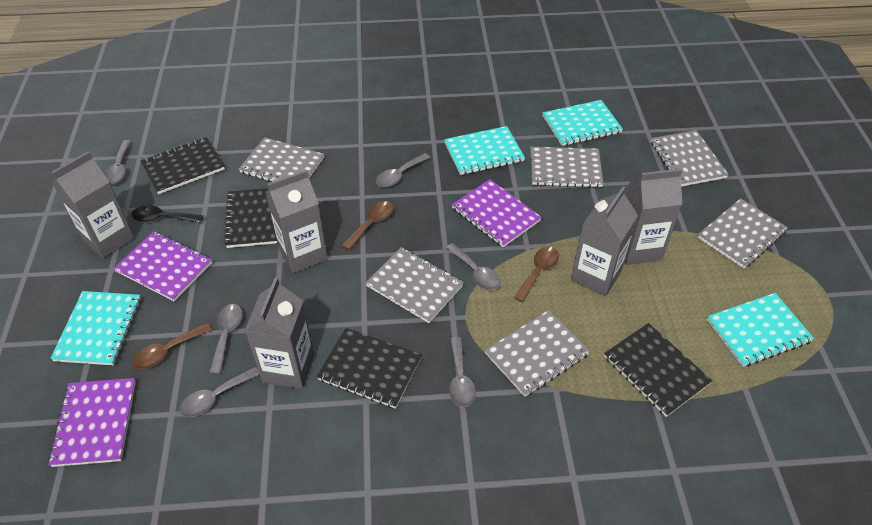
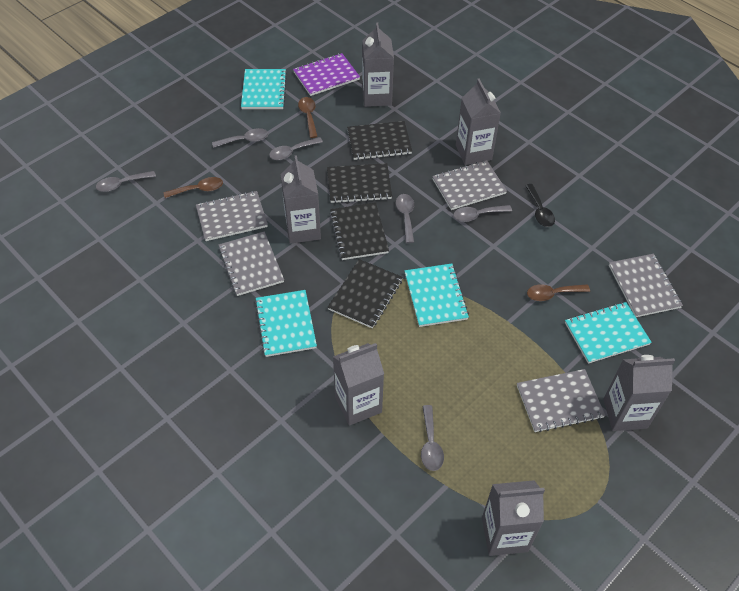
grey carton: [52,151,134,258] [245,277,315,389] [265,170,328,273] [571,187,638,296] [625,169,683,265] = 5 -> [281,155,321,244] [333,343,384,425] [362,23,394,107] [456,79,501,165] [482,480,545,556] [603,355,675,431] = 6
grey notebook: [239,137,324,182] [366,247,464,323] [485,310,590,397] [531,147,603,188] [651,130,729,187] [697,198,788,269] = 6 -> [196,191,268,241] [218,231,284,296] [432,160,507,210] [517,369,605,433] [609,254,683,317] = 5
purple notebook: [48,378,136,467] [114,231,212,301] [452,179,542,247] = 3 -> [293,53,360,96] = 1

